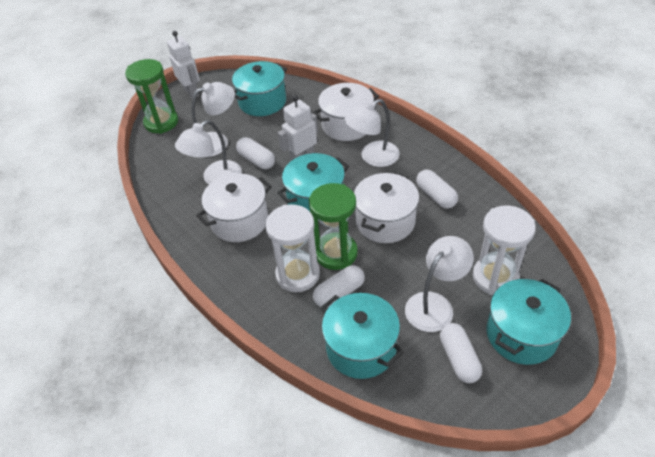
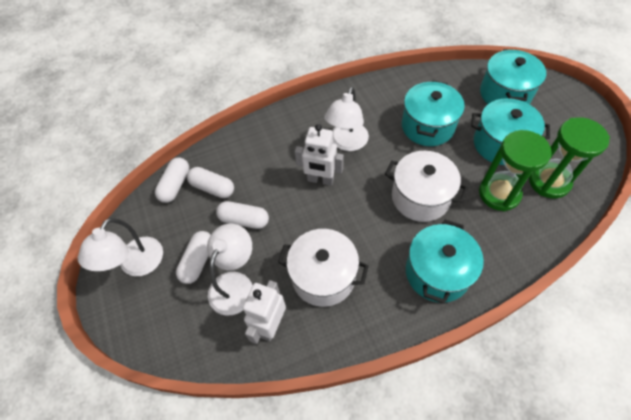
white hourglass: [265,205,320,292] [473,206,536,295] = 2 -> none = 0
white lamp: [175,120,242,184] [191,82,235,157] [344,99,400,167] [405,236,474,332] = 4 -> [78,218,163,276] [207,223,253,316] [324,87,369,151] = 3
white pot: [196,173,272,242] [313,83,379,141] [354,172,419,243] = 3 -> [278,229,369,307] [385,151,468,222] = 2

